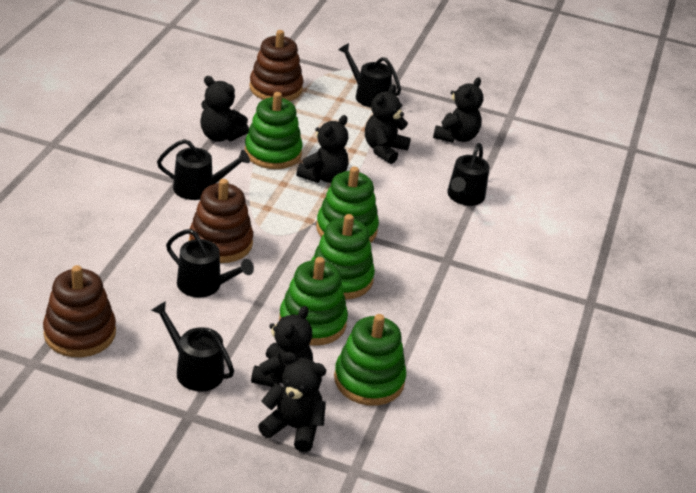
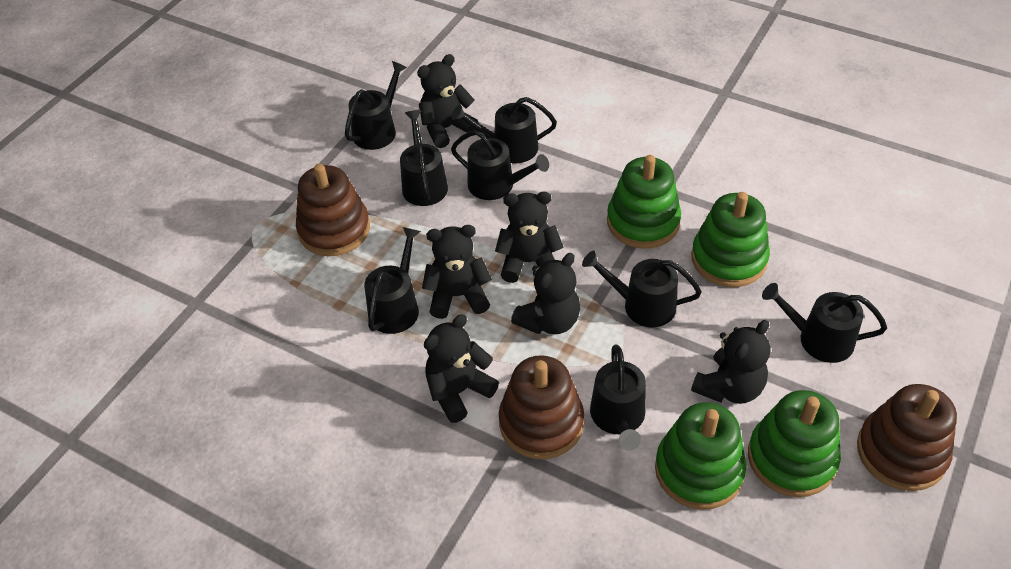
black watering can: [151,301,234,391] [157,139,250,200] [166,229,254,297] [338,43,401,107] [447,143,489,206] = 5 -> [345,61,407,150] [364,227,421,334] [400,110,448,206] [451,97,557,163] [451,130,549,200] [582,251,702,327] [590,344,646,451] [762,283,887,363] = 8
green stacking toy: [245,92,303,169] [279,257,348,346] [312,214,375,299] [316,167,379,243] [334,314,406,406] = 5 -> [607,155,681,249] [655,402,746,510] [691,192,770,287] [748,390,841,497] = 4

